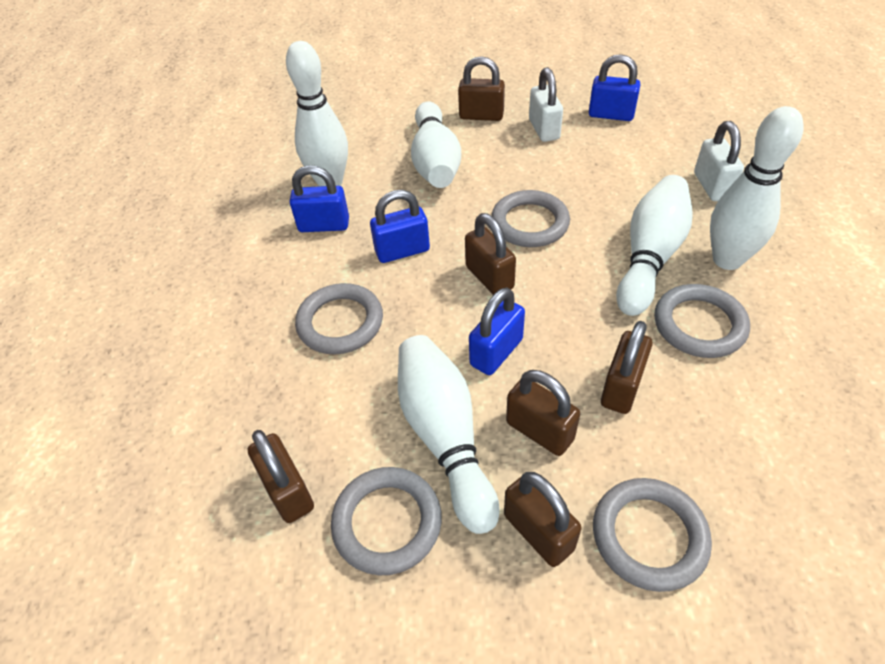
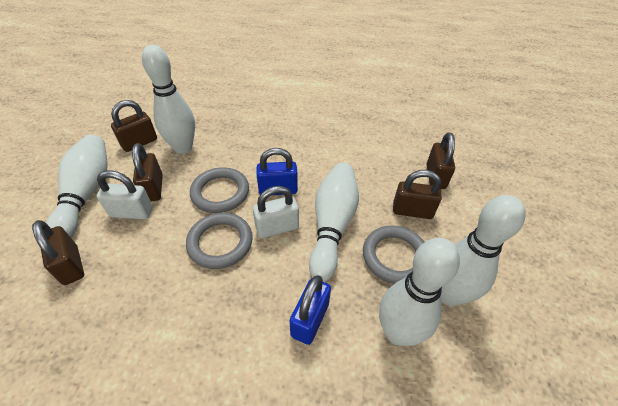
blue padlock: [290,165,349,232] [370,190,430,263] [469,288,525,375] [589,54,640,121] = 4 -> [257,148,298,195] [290,275,331,345] = 2
brown padlock: [248,430,314,523] [458,56,505,121] [465,213,516,295] [504,472,582,567] [506,370,580,456] [601,321,653,414] = 6 -> [32,220,84,285] [111,100,157,152] [132,143,163,201] [393,170,442,219] [427,132,455,189] = 5
grey ring: [295,283,383,354] [331,467,442,575] [491,190,570,247] [593,478,712,592] [654,284,750,358] = 5 -> [186,213,253,269] [190,167,249,213] [363,226,424,284] = 3

